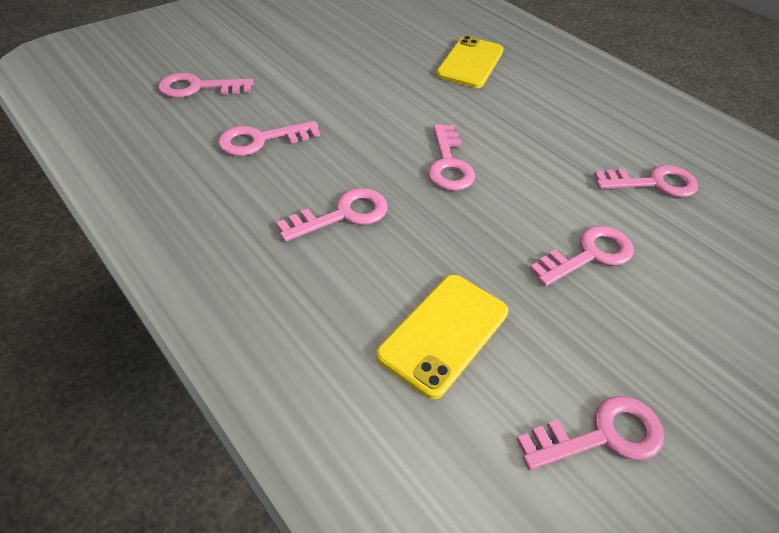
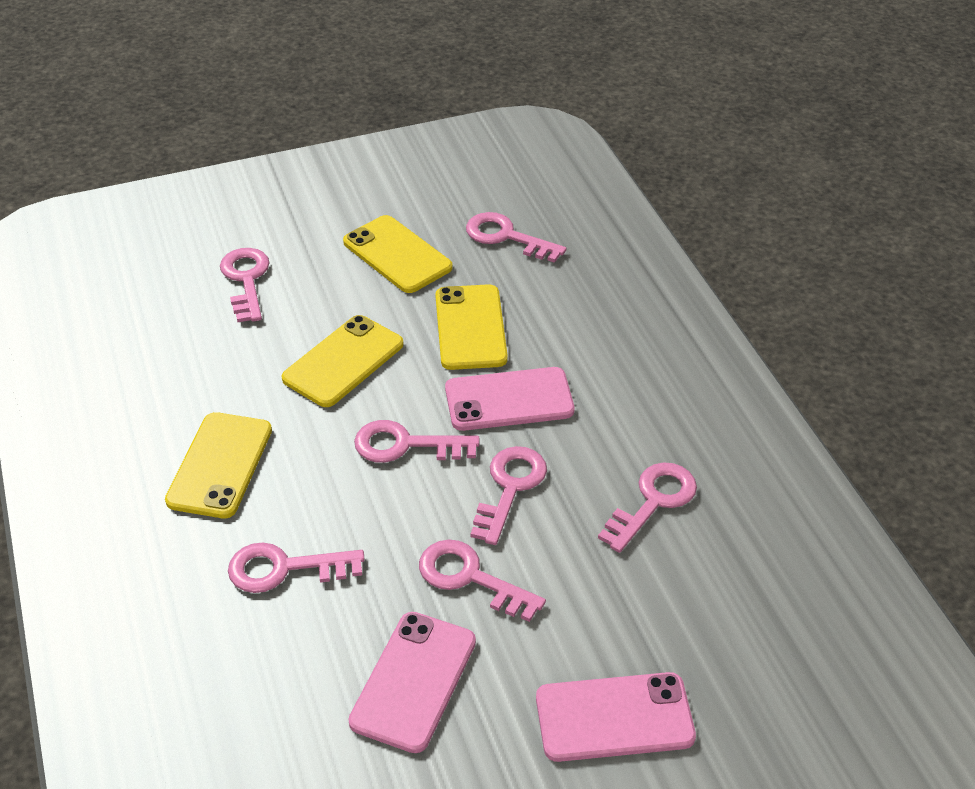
pink phone: none = 0 -> [348,612,476,753] [445,367,575,431] [536,672,696,762] = 3
yellow phone: [376,275,508,399] [436,36,504,88] = 2 -> [165,412,272,518] [282,315,403,407] [343,215,453,293] [435,284,508,370] = 4

